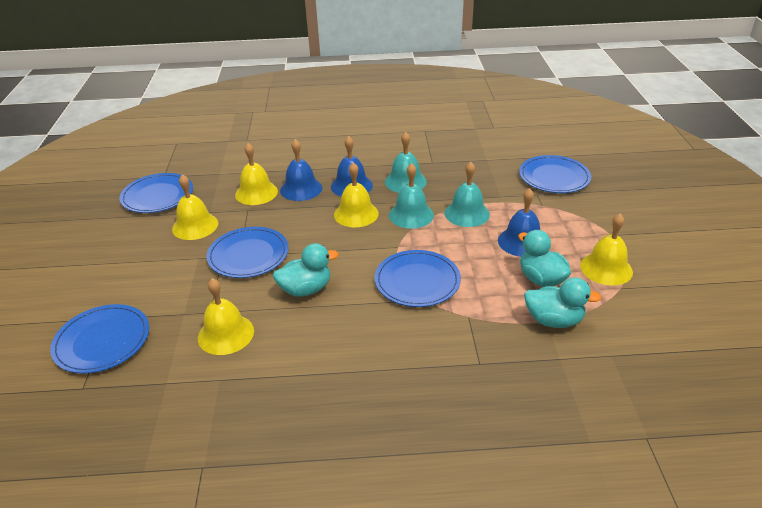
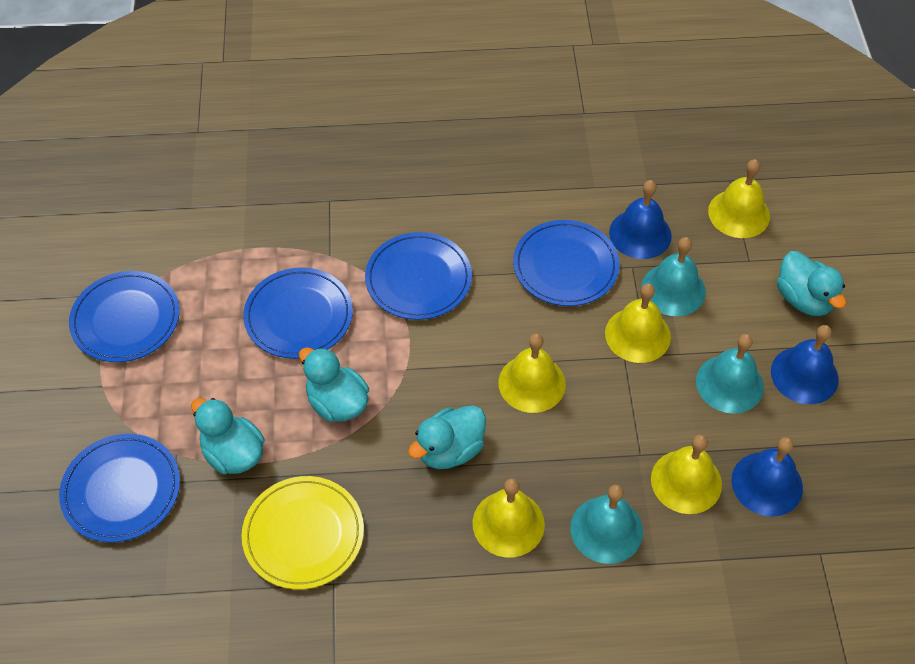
turquoise duck: [273,243,339,296] [518,230,571,287] [524,277,602,328] = 3 -> [191,398,265,475] [299,347,369,422] [408,405,486,469] [777,251,846,316] = 4
yellow plate: none = 0 -> [242,476,364,589] = 1

